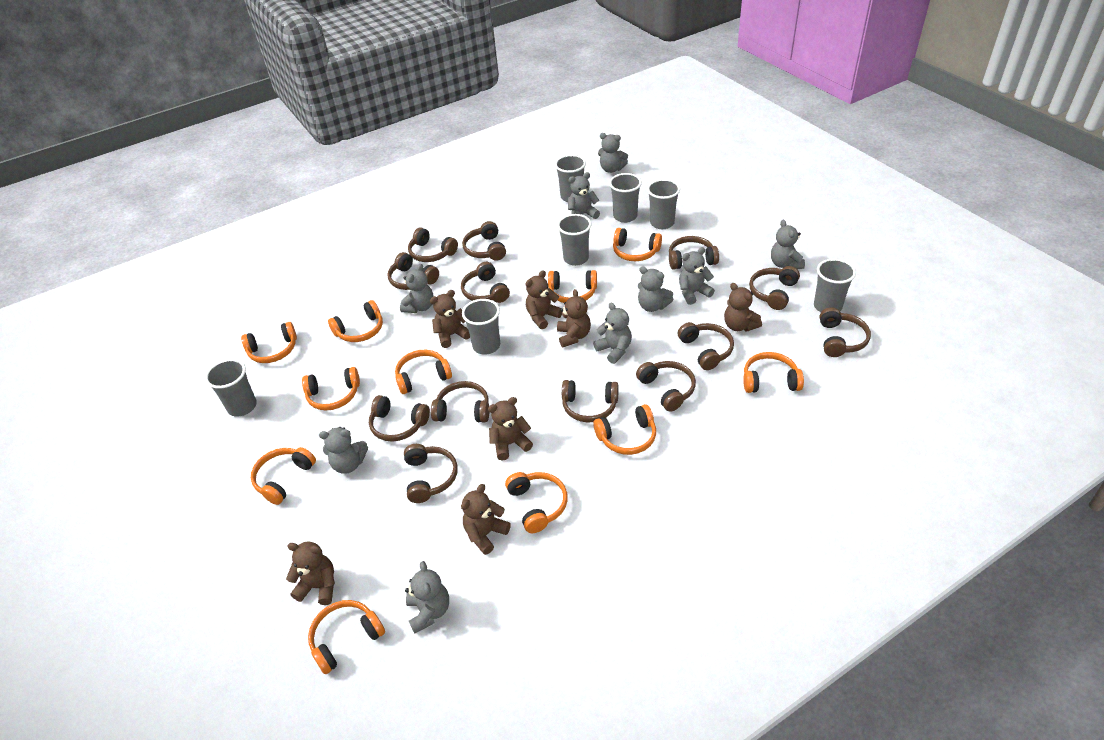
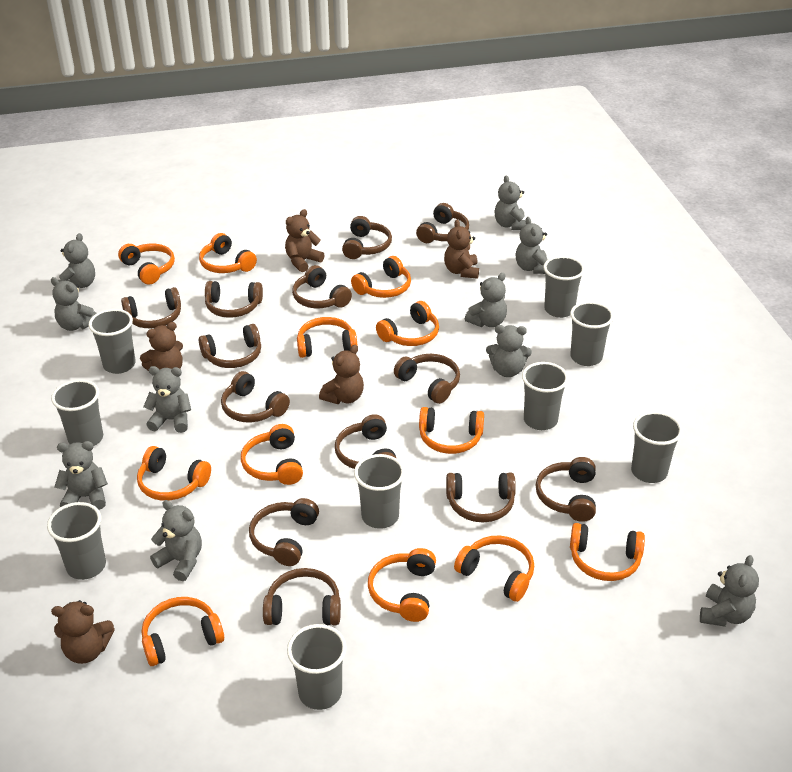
brown teddy bear: [286,542,335,605] [430,290,470,348] [461,484,511,555] [488,397,533,460] [526,270,562,329] [557,289,591,347] [724,283,762,332] = 7 -> [51,600,115,664] [140,322,183,371] [285,209,324,272] [319,345,364,404] [444,220,479,279] = 5
grey cup: [205,359,257,417] [462,299,500,355] [555,155,586,202] [557,214,591,266] [609,173,642,223] [647,179,680,229] [814,259,856,312] = 7 -> [47,502,106,580] [51,379,103,446] [88,309,136,374] [287,624,347,710] [354,454,405,529] [522,362,568,430] [543,256,585,318] [570,301,614,366] [631,411,683,483] = 9
grey teddy bear: [319,427,368,474] [400,264,434,313] [405,561,449,633] [568,172,600,219] [593,303,632,364] [598,133,628,173] [638,266,674,312] [679,247,715,305] [771,220,805,269] = 9 -> [51,277,97,331] [55,441,108,510] [58,233,95,288] [143,366,191,433] [150,500,202,581] [465,273,507,327] [486,325,532,377] [494,175,526,230] [516,217,548,274] [700,555,759,627] = 10
orange headphones: [241,322,297,363] [251,447,316,505] [302,367,360,410] [308,600,385,674] [328,300,383,342] [395,350,452,394] [505,472,568,533] [548,270,597,303] [593,404,656,455] [613,228,662,261] [743,352,804,393] = 11 -> [118,244,175,285] [137,446,211,501] [142,597,224,666] [199,233,257,273] [241,424,303,485] [297,317,357,358] [351,256,411,298] [368,548,436,622] [376,301,439,346] [419,407,484,454] [454,535,534,602] [570,523,645,581] = 12

